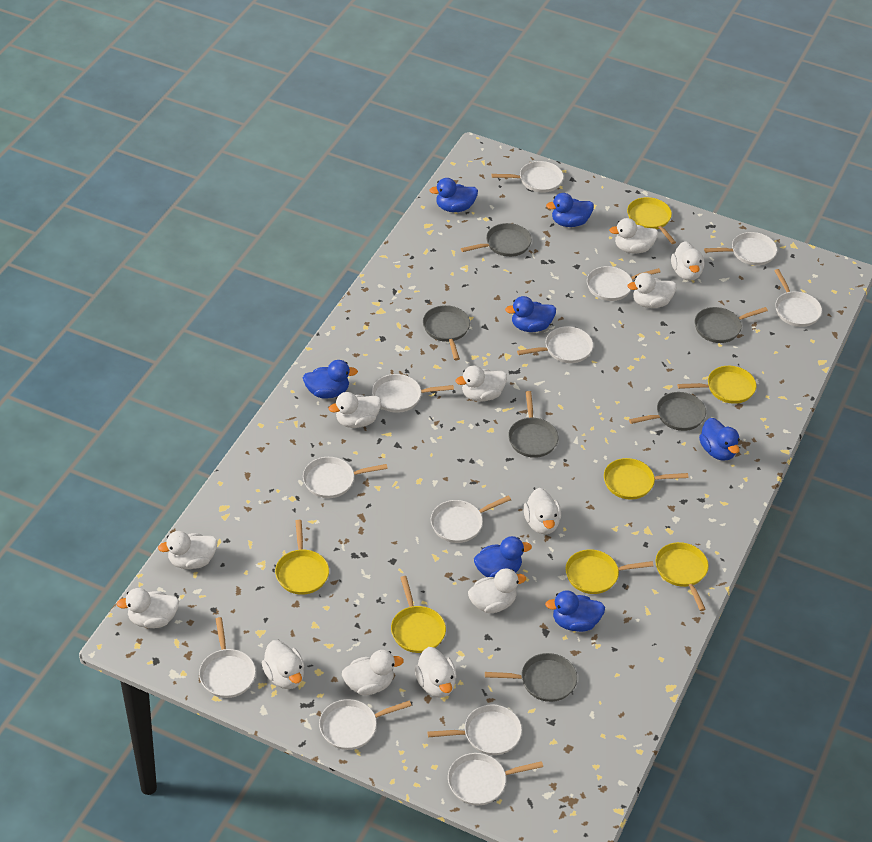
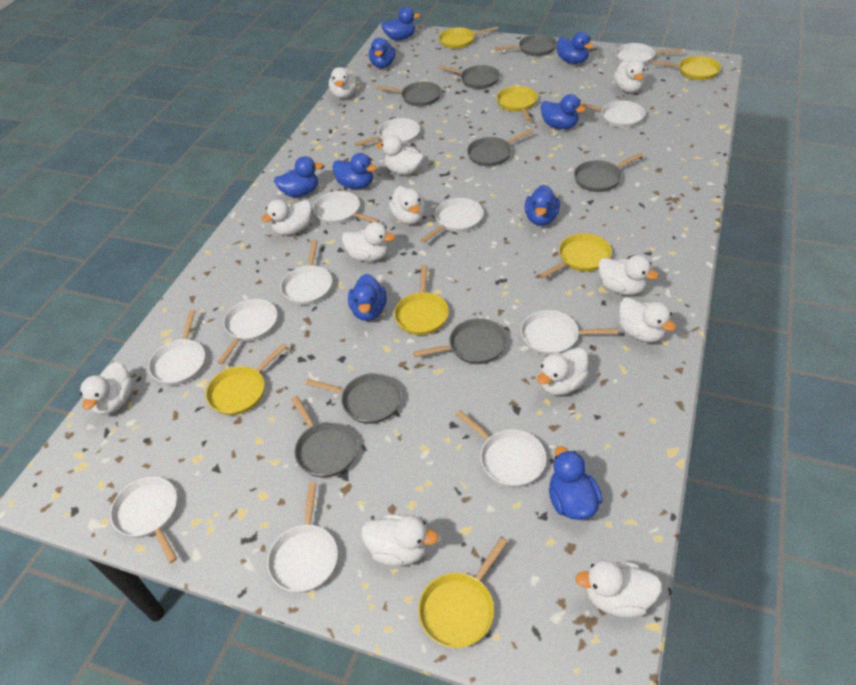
blue duck: [303,360,358,398] [429,178,478,212] [474,536,532,577] [505,296,556,332] [545,590,605,632] [546,193,594,227] [699,418,740,461] = 7 -> [274,156,323,197] [333,153,377,189] [348,274,387,321] [369,38,395,68] [381,7,420,40] [525,185,560,226] [541,94,586,129] [549,446,602,520] [557,32,594,64] = 9
grey pan: [423,305,470,360] [461,223,532,257] [485,653,577,702] [508,391,558,458] [629,392,706,431] [695,307,768,343] = 6 -> [291,395,358,477] [305,373,402,424] [376,82,441,106] [413,318,507,364] [438,65,500,89] [467,129,533,166] [496,34,557,56] [574,153,644,192] = 8

